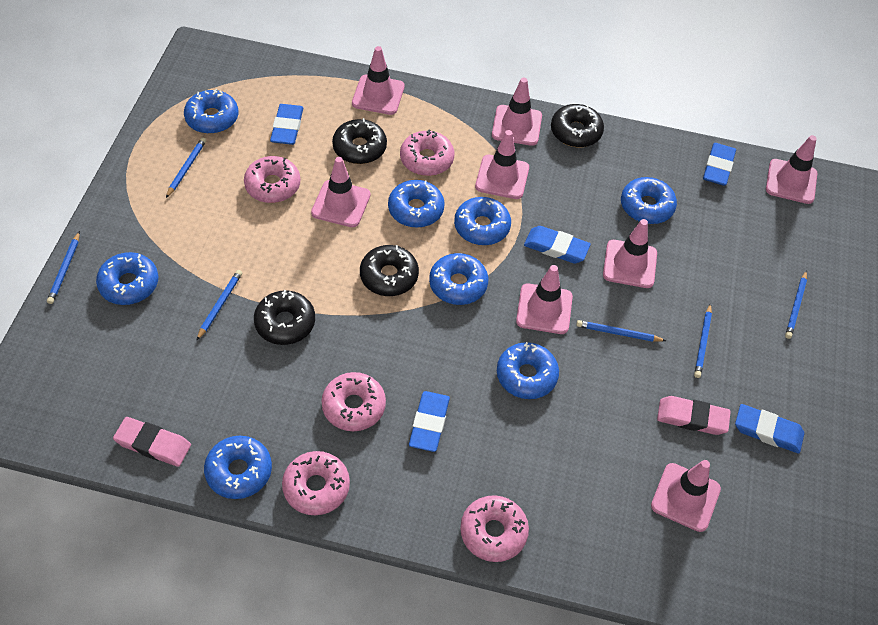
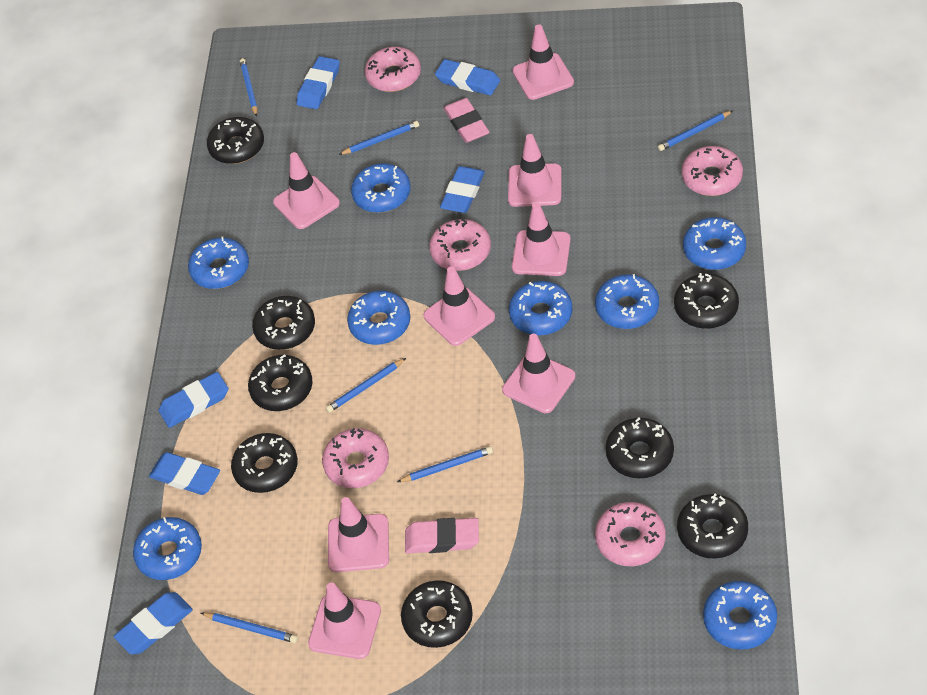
black donut: [254,290,315,345] [332,118,387,164] [360,245,419,296] [551,104,604,147] = 4 -> [207,117,264,164] [231,433,298,493] [248,354,313,411] [252,296,315,350] [401,580,473,648] [605,418,674,478] [674,273,739,329] [677,494,748,559] = 8
blue eraser: [270,104,303,145] [409,391,450,452] [524,226,591,264] [703,143,736,186] [735,404,804,453] = 5 -> [114,592,193,654] [149,452,220,495] [159,372,228,428] [297,56,340,109] [435,59,500,95] [440,166,485,213] = 6

